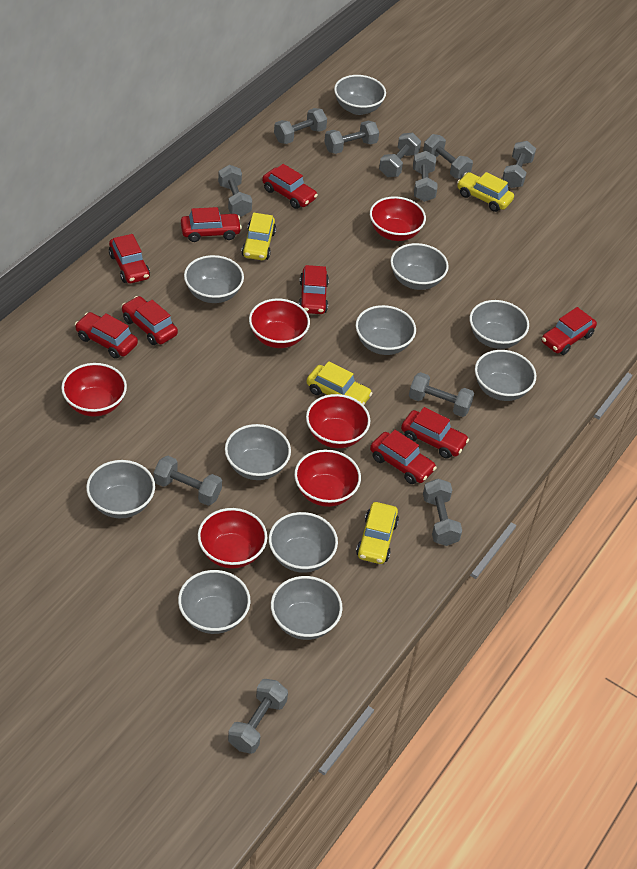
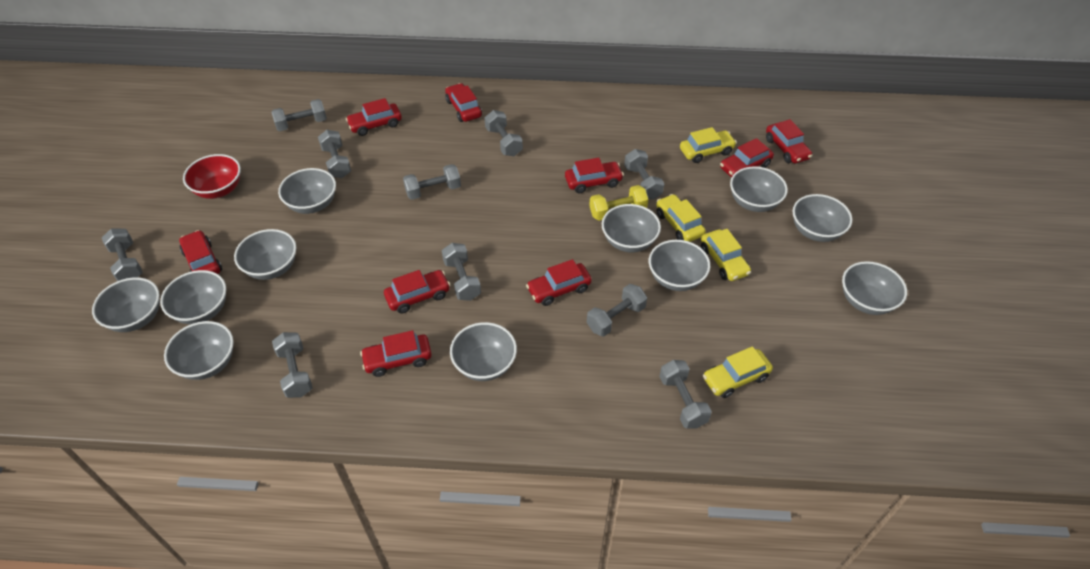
grey dumbbell: [154,456,222,506] [218,165,252,217] [228,679,288,754] [274,108,327,144] [324,121,379,154] [379,133,421,177] [409,372,474,417] [413,151,438,202] [423,134,473,179] [423,479,462,546] [502,141,536,188] = 11 -> [102,228,143,281] [271,99,327,131] [272,332,312,398] [318,130,351,178] [403,164,461,200] [442,243,481,301] [485,110,523,156] [587,284,647,337] [624,149,664,200] [659,360,712,428] = 10
red bowl: [61,363,127,416] [198,508,267,569] [249,299,310,348] [294,449,361,507] [306,394,370,448] [370,196,426,241] = 6 -> [183,154,241,199] = 1
yellow dumbbell: none = 0 -> [589,185,648,221] = 1

